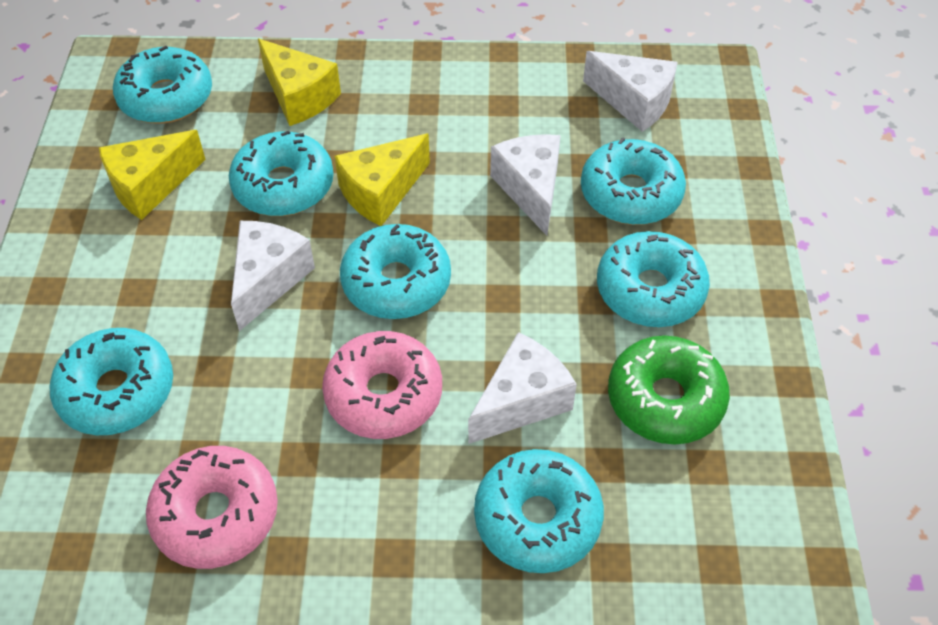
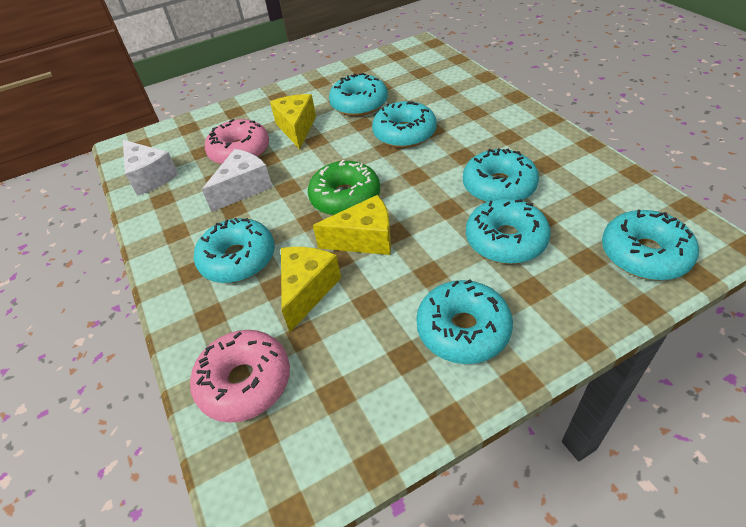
white cheese: [231,221,315,331] [468,332,577,444] [490,134,561,236] [583,51,678,132] = 4 -> [123,140,178,196] [202,149,273,212] = 2

